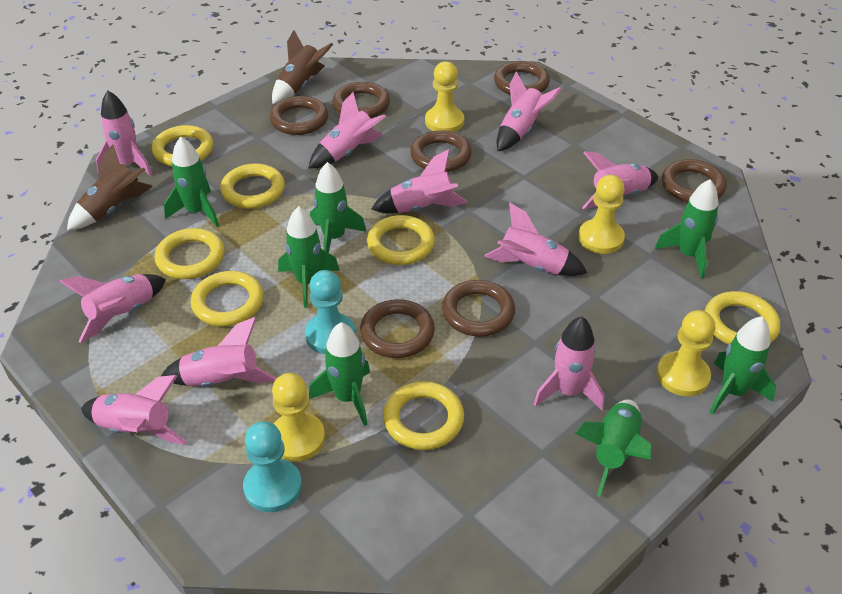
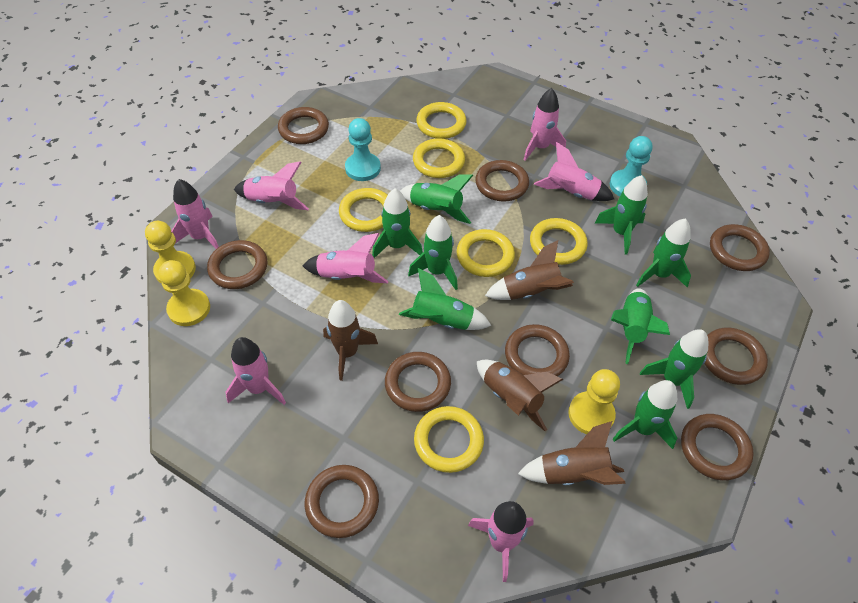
brown ring: [270,96,328,135] [333,82,390,118] [360,299,435,358] [410,130,472,172] [442,280,515,337] [494,61,550,95] [662,159,727,202] = 7 -> [207,240,268,289] [278,107,329,144] [305,465,379,538] [385,352,451,412] [475,160,529,202] [505,324,570,376] [681,414,754,481] [704,328,768,385] [710,224,770,271] = 9
brown rocket: [67,144,152,230] [272,30,333,104] = 2 -> [323,300,378,381] [477,360,563,431] [485,240,574,300] [518,421,626,485] = 4
green rocket: [164,137,219,227] [278,206,339,308] [309,322,370,426] [310,162,366,253] [575,399,652,497] [655,179,718,279] [709,316,776,415] = 7 -> [372,189,423,258] [399,268,491,330] [400,174,473,224] [408,215,458,290] [595,175,648,255] [611,288,670,364] [613,380,677,449] [636,219,691,287] [640,329,708,409] = 9
pink rocket: [59,274,166,343] [81,375,187,445] [96,91,152,176] [161,317,277,387] [309,92,386,168] [372,149,468,213] [484,203,587,276] [497,71,562,151] [534,316,604,411] [582,151,658,209] = 10 -> [171,179,219,249] [225,337,286,405] [234,161,309,210] [303,233,389,283] [468,501,534,582] [524,88,566,161] [534,142,614,201] = 7
yellow pawn: [272,373,325,462] [425,61,464,132] [578,175,625,254] [657,310,716,397] = 4 -> [145,221,196,284] [159,260,210,326] [568,369,620,434] = 3
yellow ring: [152,125,214,166] [155,228,225,279] [191,271,264,326] [220,163,285,209] [367,215,435,265] [383,381,464,450] [705,291,780,344] = 7 -> [339,188,387,232] [413,138,465,178] [414,406,484,473] [416,102,467,139] [456,229,515,277] [530,218,588,265] = 6

